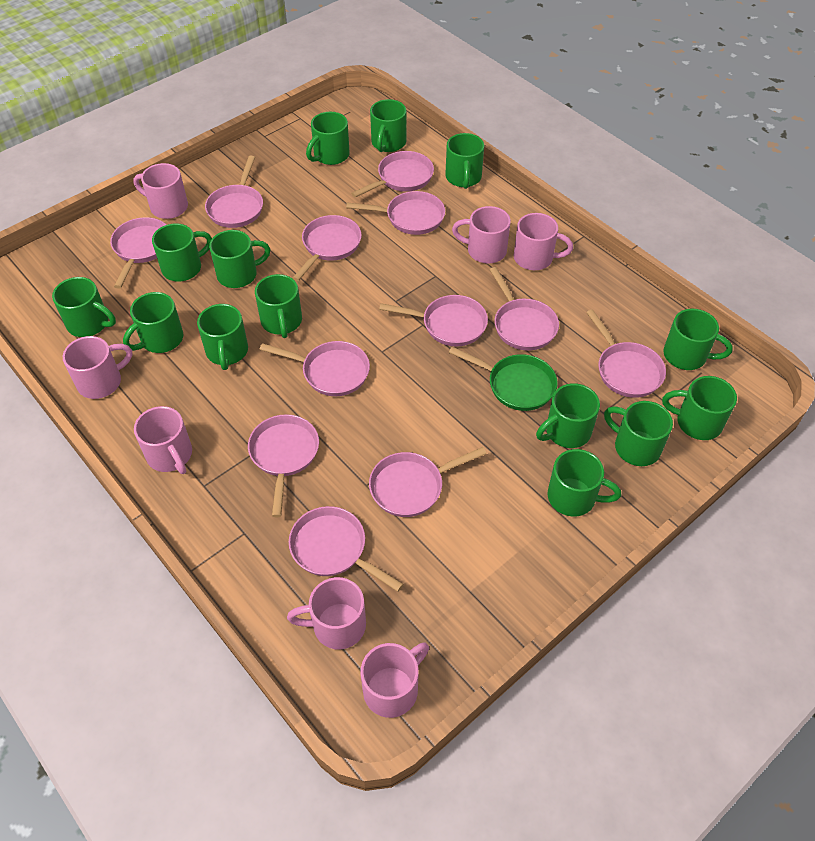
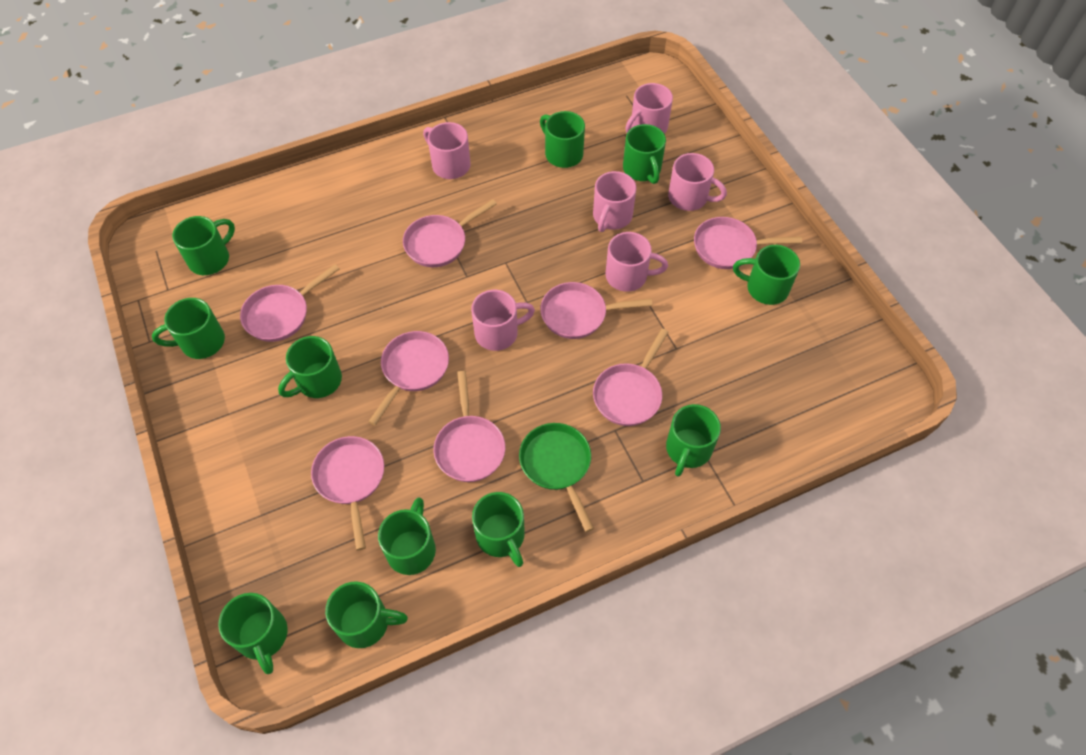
green mug: [52,277,116,337] [123,292,183,353] [152,223,212,281] [197,304,248,370] [209,230,271,288] [255,274,302,338] [306,112,350,165] [370,99,407,152] [445,133,484,189] [536,383,600,448] [547,449,621,517] [604,401,673,466] [662,376,737,440] [664,309,733,370] = 14 -> [152,298,225,359] [172,216,235,275] [218,593,288,674] [278,336,342,398] [325,581,408,648] [378,497,436,575] [472,492,525,567] [540,111,585,168] [623,124,666,184] [666,404,721,477] [733,245,800,305] = 11
pink mug: [63,336,132,399] [133,163,188,219] [134,406,192,474] [287,577,366,650] [360,642,429,718] [452,206,511,264] [514,213,573,270] = 7 -> [423,122,470,179] [471,290,535,351] [593,171,636,232] [606,232,668,292] [625,83,673,134] [668,153,727,211] = 6
pink pan: [110,217,166,289] [205,156,263,228] [248,414,319,517] [259,341,370,396] [289,506,404,592] [292,215,362,281] [346,191,445,235] [351,151,434,198] [369,447,486,517] [379,295,488,346] [490,267,559,350] [586,309,666,398] = 12 -> [240,264,339,342] [311,436,384,551] [368,331,449,426] [403,199,497,267] [434,371,505,482] [540,282,652,339] [593,329,669,426] [694,217,802,269] = 8

